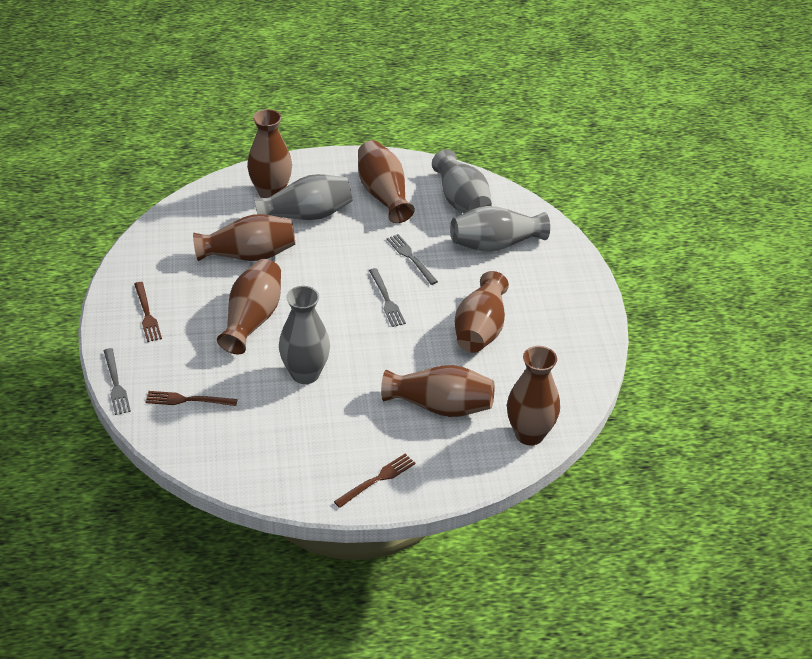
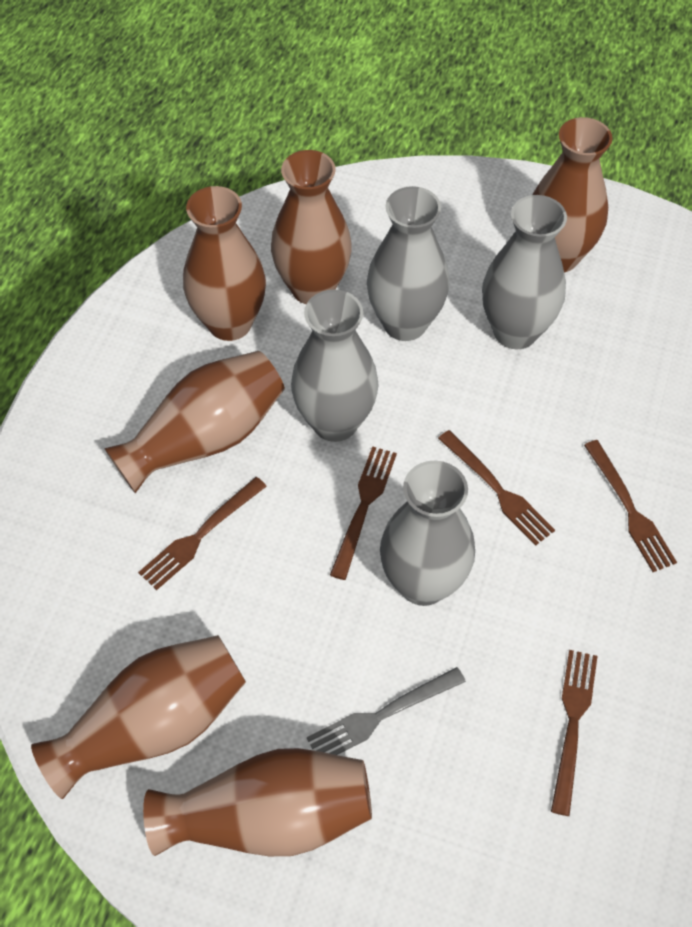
brown fork: [134,282,162,342] [146,391,237,406] [334,454,416,508] = 3 -> [138,477,267,590] [330,446,397,580] [438,430,555,546] [551,650,598,816] [584,440,677,572] = 5
brown vase: [193,214,295,261] [217,259,281,354] [247,109,292,198] [358,140,415,223] [381,365,494,417] [455,271,509,353] [507,346,560,445] = 7 -> [31,635,246,799] [104,351,285,493] [143,748,372,856] [183,186,266,341] [271,150,352,304] [533,117,612,273] = 6
grey fork: [104,348,131,415] [369,268,406,327] [387,234,438,285] = 3 -> [307,667,466,755] = 1

